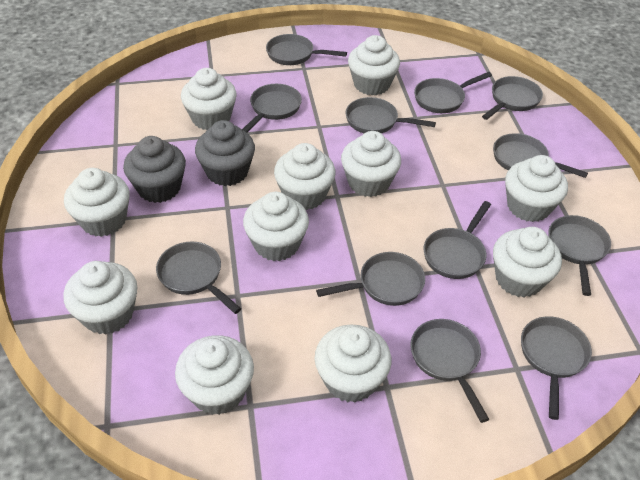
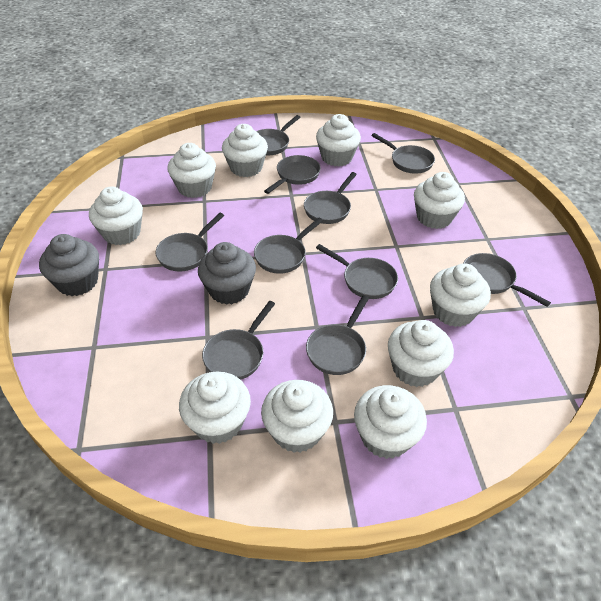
grey pan: [156,242,241,314] [242,84,302,133] [266,34,347,65] [316,252,425,306] [346,97,436,133] [410,319,489,423] [414,72,492,113] [423,201,491,279] [482,76,543,120] [493,133,588,178] [521,316,592,420] [548,215,611,296] = 12 -> [156,213,224,271] [202,301,275,380] [254,218,323,274] [257,115,300,155] [264,155,321,194] [304,172,357,224] [306,295,369,375] [316,244,398,299] [371,133,435,174] [464,253,551,307] = 10
white cupcake: [63,261,138,335] [64,168,130,237] [175,335,254,415] [181,68,237,130] [243,192,309,261] [274,143,336,210] [315,324,391,403] [341,131,401,197] [348,35,400,95] [493,227,562,297] [505,155,568,222] = 11 -> [89,186,143,245] [167,143,216,198] [179,372,251,444] [222,124,268,177] [261,380,333,453] [316,114,361,167] [354,385,427,459] [388,320,454,387] [414,172,465,229] [430,263,491,327] = 10

